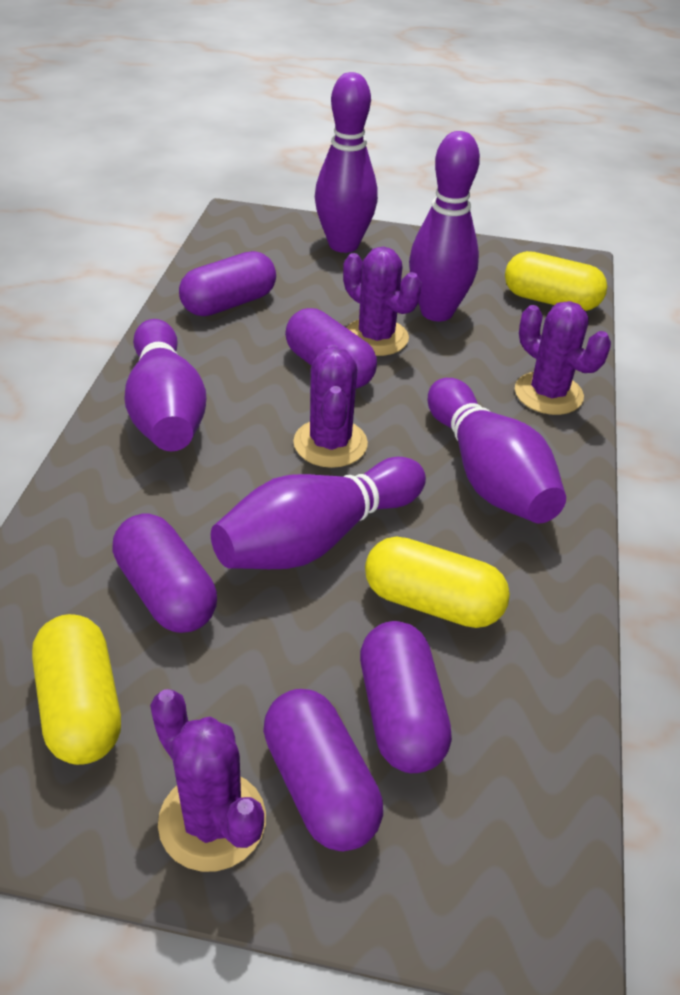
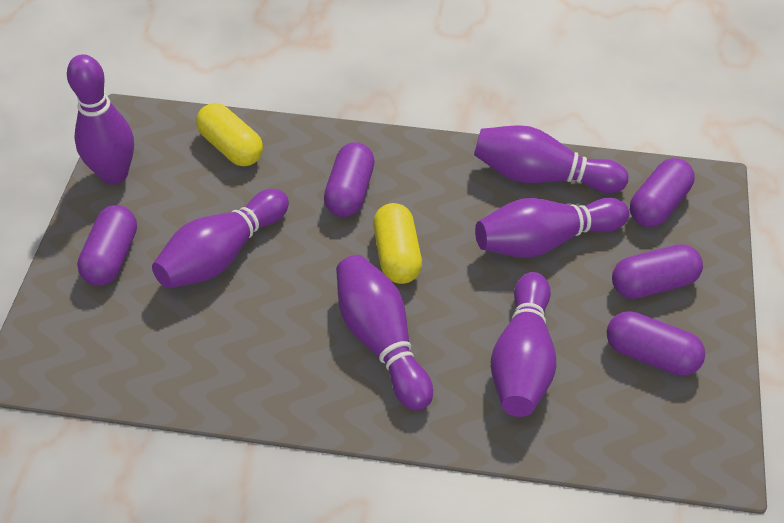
purple bowling pin: [125,319,206,451] [211,457,426,569] [315,72,378,253] [409,131,480,321] [428,378,566,524] = 5 -> [67,54,134,184] [152,189,289,288] [336,255,433,411] [474,125,628,193] [475,198,629,258] [491,272,556,417] = 6
purple cactus: [150,689,266,872] [293,344,368,468] [343,247,422,356] [515,301,611,415] = 4 -> none = 0
yellow capsule: [32,614,121,765] [365,537,510,628] [505,251,607,311] = 3 -> [196,103,263,167] [373,203,422,284] = 2

